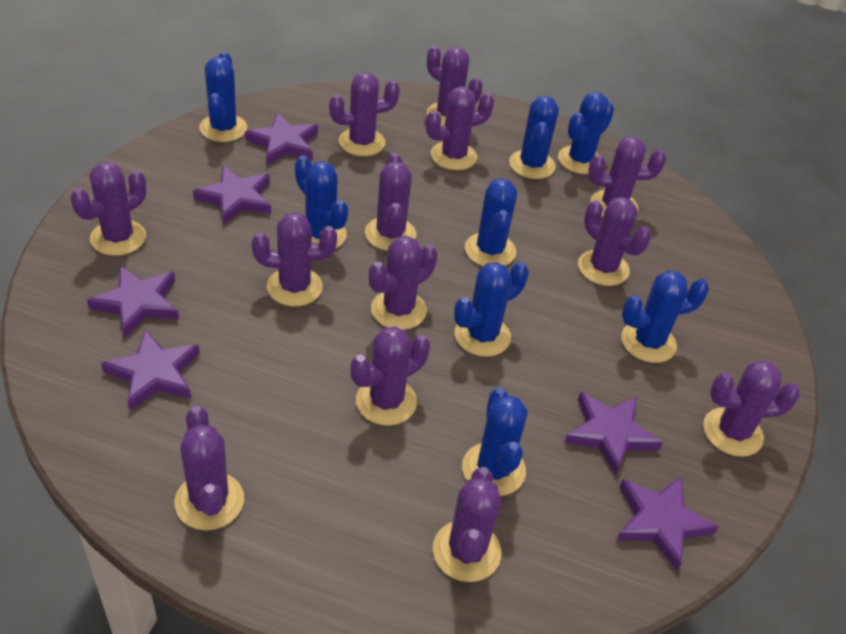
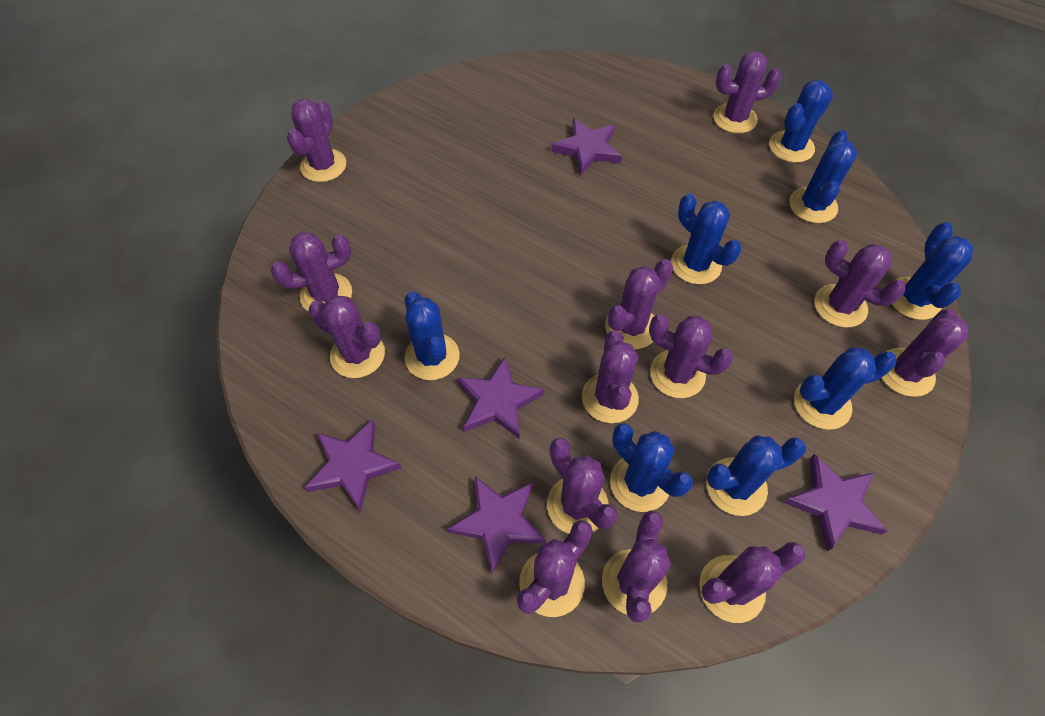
purple star: [87,266,179,338] [101,329,200,411] [193,166,271,225] [245,113,318,165] [564,392,663,476] [616,476,719,571] = 6 -> [305,419,402,512] [447,476,546,574] [457,356,544,440] [551,118,622,175] [783,454,888,552] = 5

